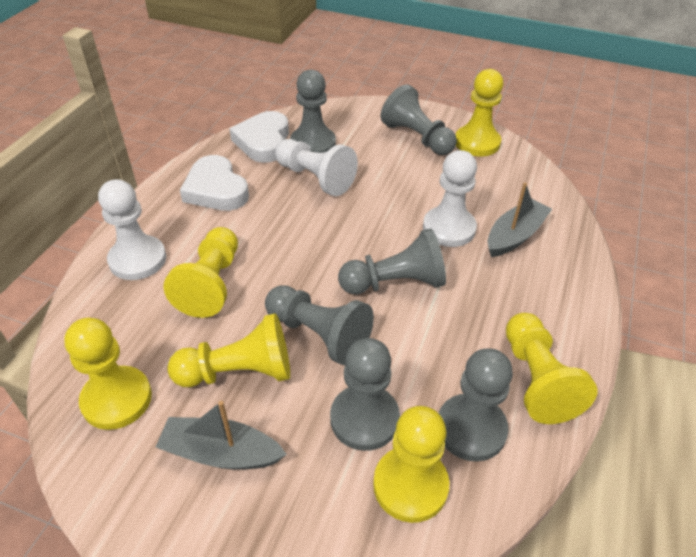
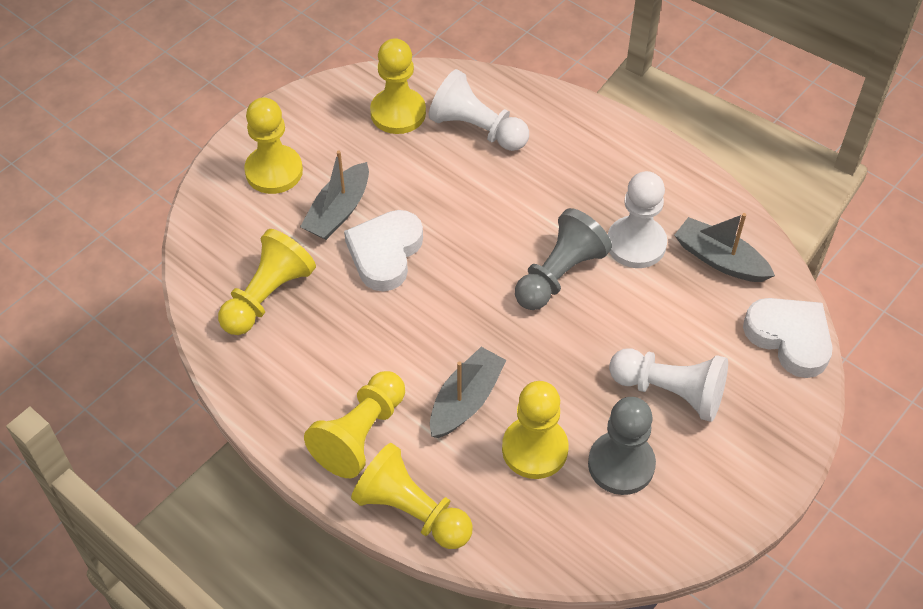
grey boat: [156,401,287,470] [488,182,552,257] = 2 -> [300,151,369,240] [430,347,507,438] [674,213,775,282] = 3
grey pawn: [265,285,374,365] [290,70,336,153] [330,338,400,451] [338,228,446,294] [381,84,457,155] [439,348,513,462] = 6 -> [515,208,612,310] [588,397,656,495] = 2

